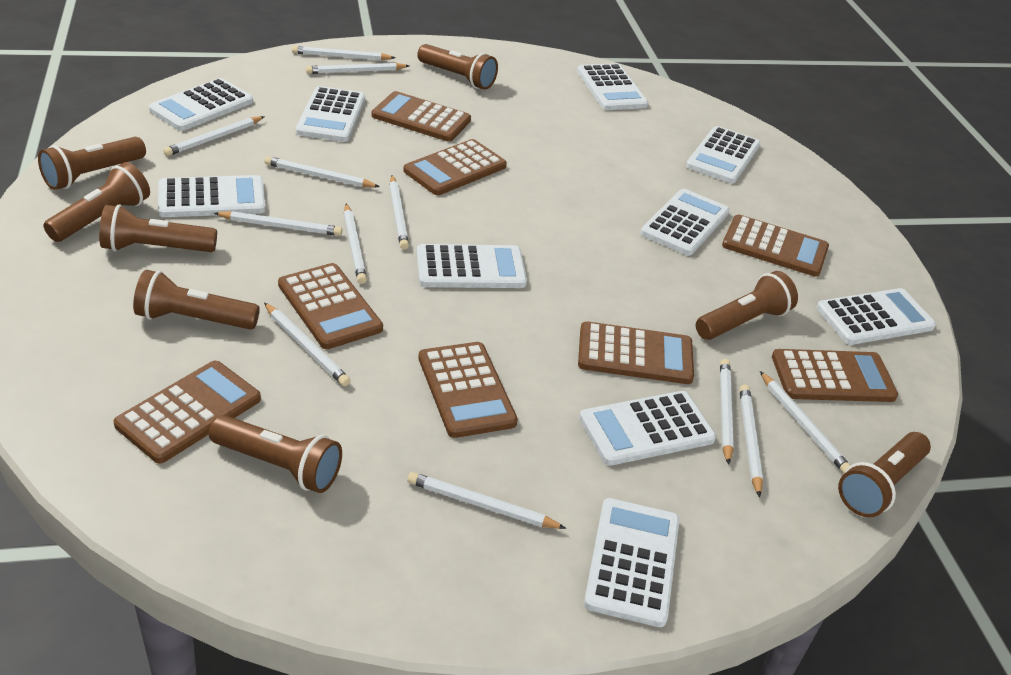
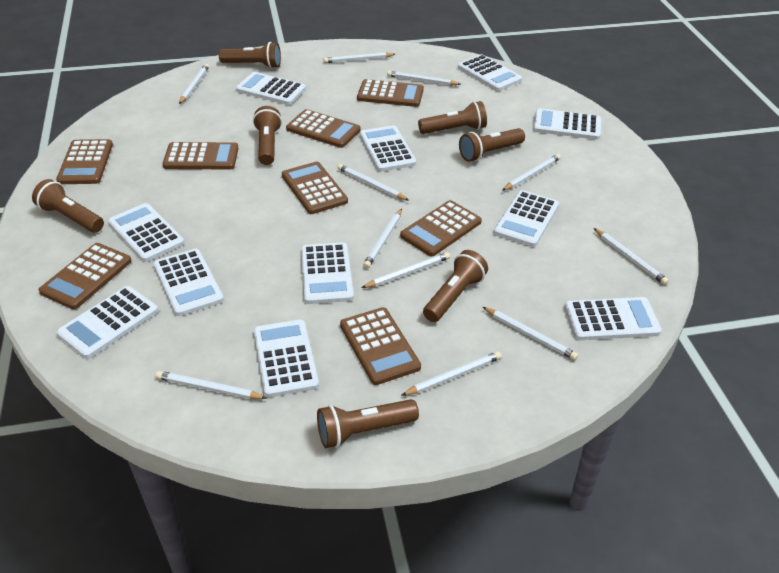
brown flashlight: [38,137,146,190] [43,162,150,242] [99,204,217,252] [133,270,260,330] [209,415,342,493] [417,44,498,90] [696,271,798,340] [838,432,931,517] = 8 -> [32,179,104,233] [219,42,281,68] [253,106,282,165] [317,399,419,448] [418,101,487,134] [423,250,488,322] [459,128,525,162] = 7
white calculator: [149,78,253,131] [158,175,266,217] [296,86,365,142] [417,244,527,288] [577,63,648,110] [579,391,716,466] [584,498,679,627] [640,189,730,256] [686,126,760,183] [816,288,936,345] = 10 -> [57,286,158,359] [108,203,185,262] [154,249,224,316] [236,72,306,105] [254,320,319,397] [301,242,354,304] [360,125,416,172] [458,54,522,91] [494,190,559,247] [533,108,601,140] [564,297,662,340] = 11
white pencil: [163,116,265,156] [214,211,342,236] [264,303,351,386] [265,156,380,188] [292,46,395,60] [306,63,409,74] [344,203,367,284] [389,175,409,250] [407,472,566,529] [720,359,734,465] [739,385,763,498] [760,371,851,474] = 12 -> [156,371,266,399] [179,64,209,104] [324,52,395,63] [337,164,409,201] [361,252,450,288] [363,209,402,268] [387,71,461,85] [401,351,501,396] [483,307,578,360] [502,154,561,191] [594,228,669,285] = 11

